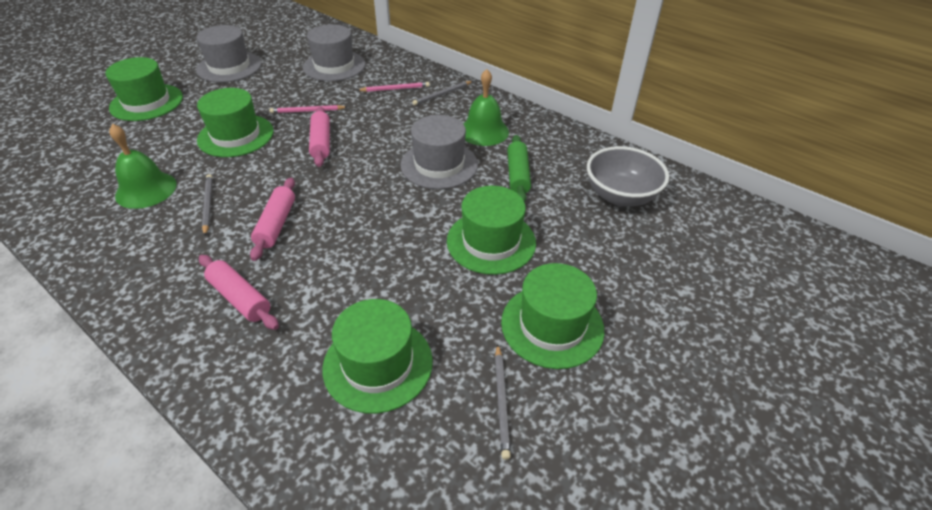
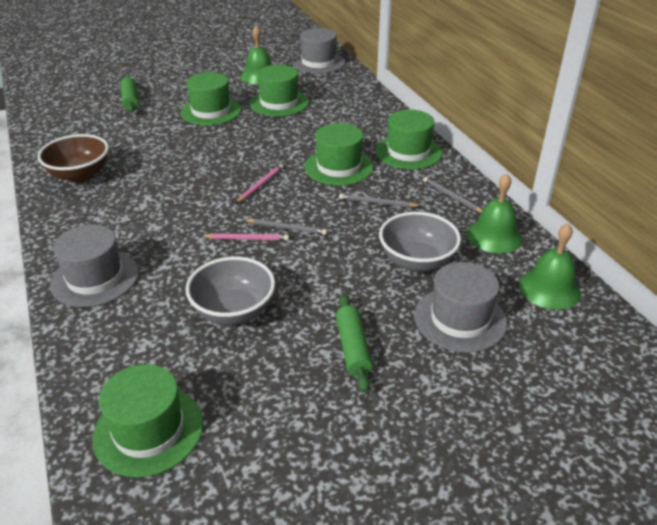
brown bowl: none = 0 -> [37,134,109,183] = 1
green bell: [109,124,177,209] [463,69,509,146] = 2 -> [240,26,272,85] [467,173,523,254] [519,224,581,310] = 3
green rolling pin: [507,135,531,202] = 1 -> [121,76,139,113] [336,294,373,392] = 2
grey bowl: [587,146,669,206] = 1 -> [186,256,275,325] [379,212,461,272] = 2
pink rolling pin: [199,255,279,330] [250,178,295,261] [309,106,330,167] = 3 -> none = 0

